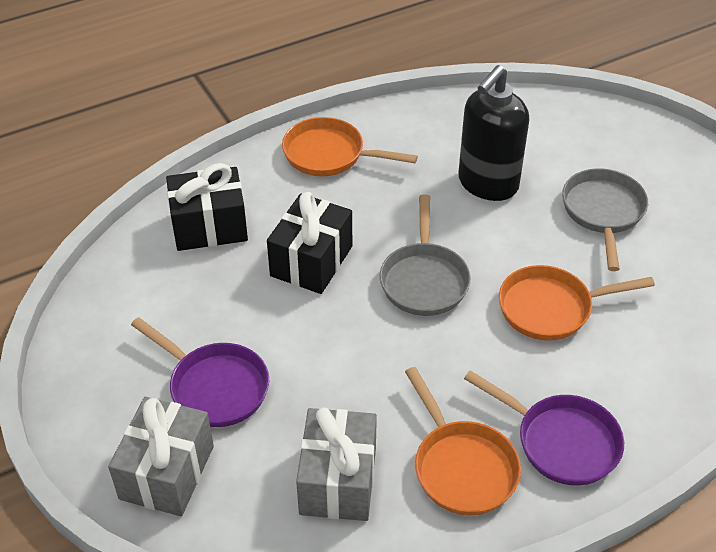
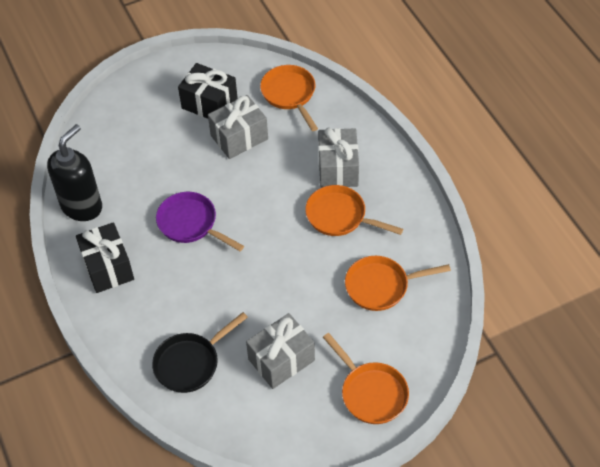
black pan: none = 0 -> [152,312,248,393] = 1
grey gift: [108,397,214,516] [296,408,377,521] = 2 -> [208,95,268,159] [246,313,315,389] [318,128,359,188] = 3
grey pan: [380,194,471,316] [562,168,648,271] = 2 -> none = 0
orange pan: [282,117,418,176] [405,367,521,515] [499,265,655,341] = 3 -> [260,65,318,131] [305,185,403,236] [323,333,409,424] [345,256,451,311] = 4
purple pan: [131,317,269,427] [464,370,624,486] = 2 -> [156,192,244,251] = 1

